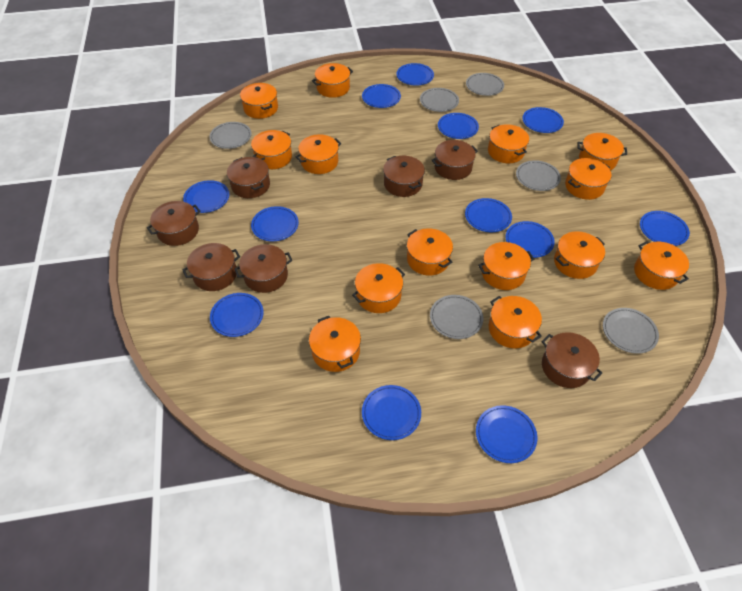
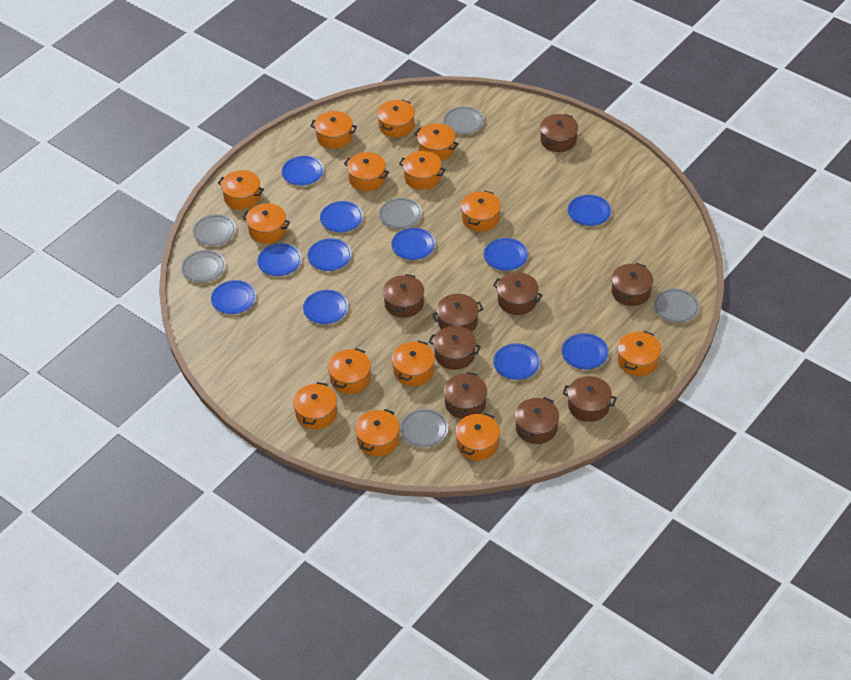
blue plate: [183,180,229,213] [210,293,264,337] [251,206,299,241] [362,84,401,108] [362,385,421,440] [396,63,434,86] [438,113,479,139] [465,198,512,232] [476,405,537,463] [505,221,555,258] [522,107,564,133] [640,211,690,246] = 12 -> [211,280,256,314] [257,243,302,276] [282,156,324,186] [303,290,348,324] [308,238,352,271] [320,201,363,232] [391,228,435,260] [484,238,528,271] [493,343,540,380] [562,333,609,369] [568,195,611,226] = 11
brown pot: [147,201,200,246] [182,243,240,291] [227,157,270,198] [234,244,292,293] [383,156,425,197] [431,140,478,180] [541,332,602,388] = 7 -> [383,274,424,318] [429,326,481,370] [432,294,483,332] [444,372,487,419] [493,272,542,315] [515,397,559,444] [540,114,578,152] [563,376,617,422] [612,263,653,306] = 9

